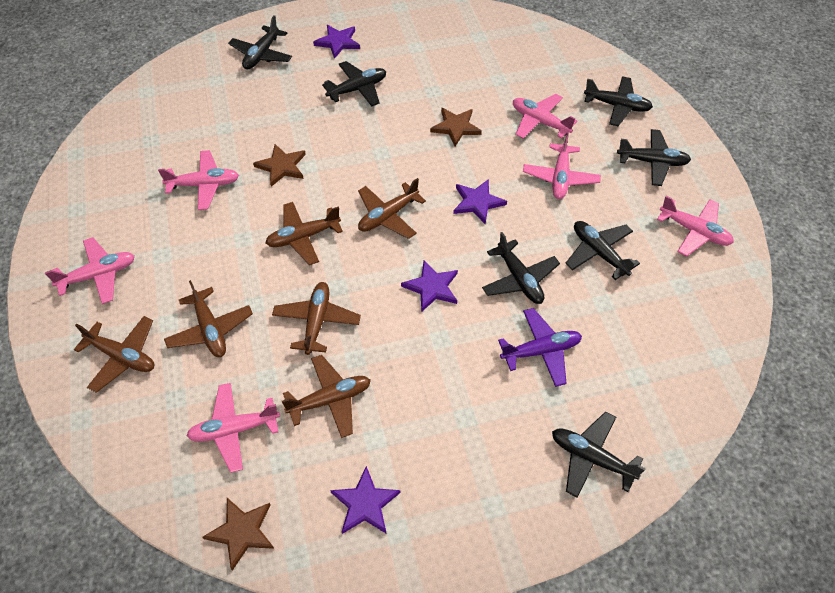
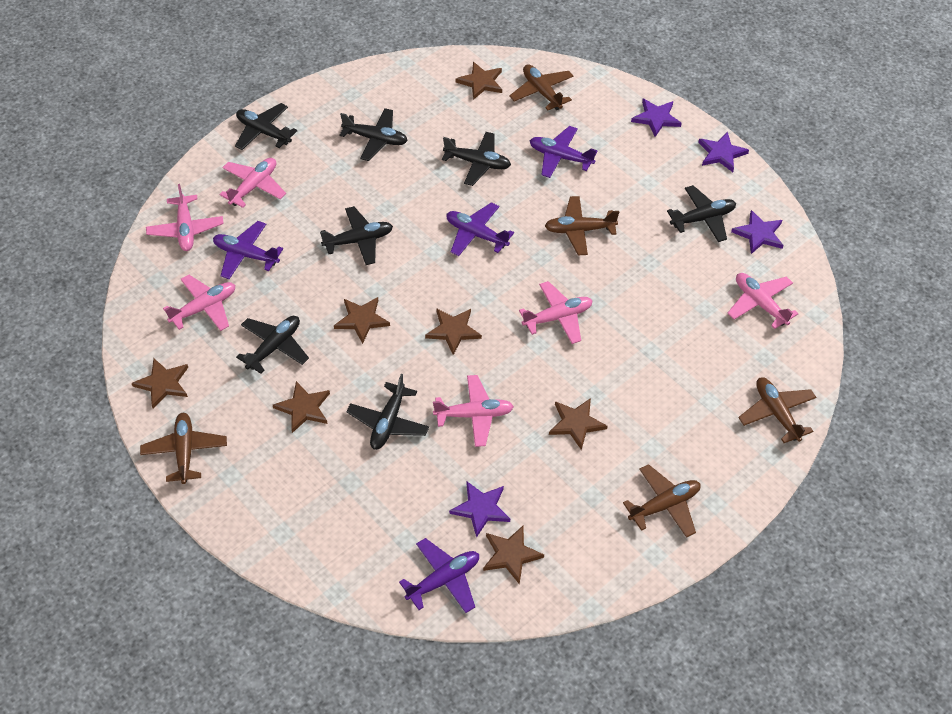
brown plane: [74,316,154,393] [164,280,253,357] [265,202,343,265] [272,282,361,355] [282,355,371,438] [358,178,426,239] = 6 -> [140,413,227,484] [509,64,574,111] [545,196,619,255] [623,464,701,538] [738,377,817,443] = 5
brown star: [202,498,274,571] [253,144,306,187] [430,108,482,146] = 3 -> [132,359,188,408] [273,381,330,433] [334,297,390,344] [425,309,482,355] [456,62,502,100] [483,526,544,585] [549,398,608,450] = 7
purple plane: [498,308,582,387] = 1 -> [213,221,283,279] [399,538,479,613] [446,202,514,256] [530,126,597,178] = 4

